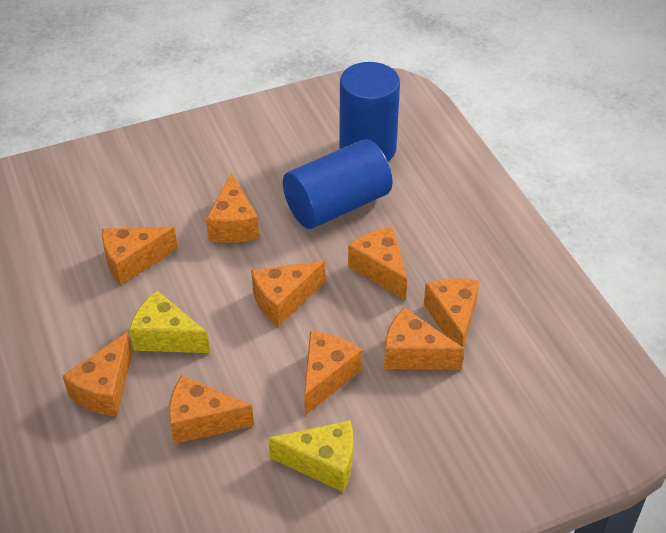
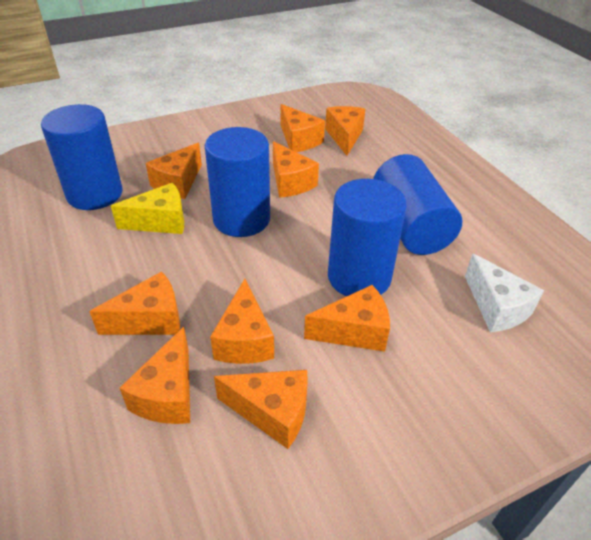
blue cylinder: [283,139,392,229] [339,62,400,161] = 2 -> [41,104,123,210] [205,127,270,237] [328,179,407,296] [373,154,462,255] = 4
white cheese: none = 0 -> [465,253,544,332] = 1
yellow cheese: [129,291,210,353] [268,420,353,492] = 2 -> [111,183,184,234] = 1

